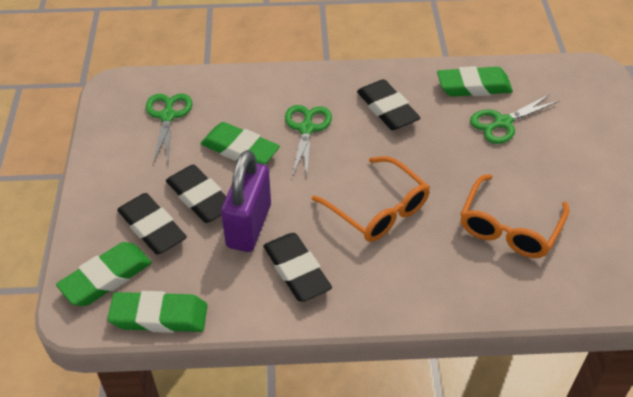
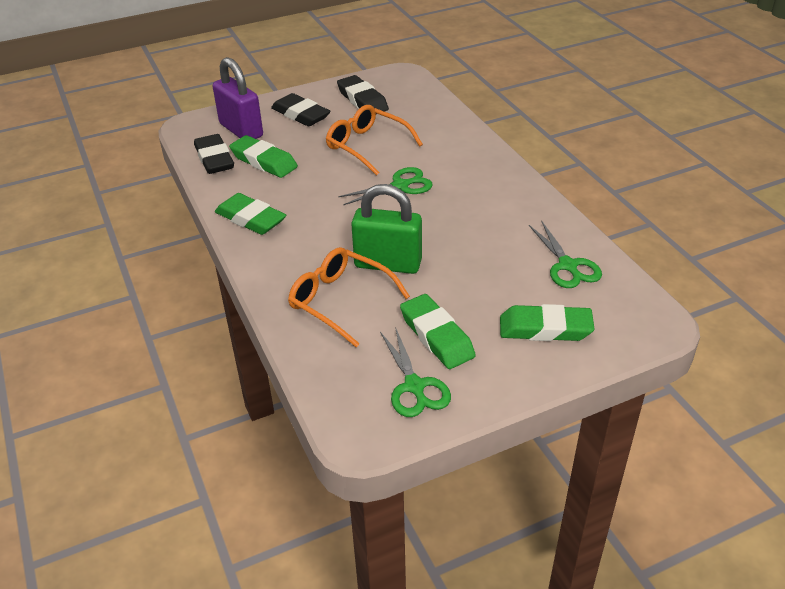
black eraser: [117,193,187,255] [166,164,226,223] [263,233,332,302] [357,79,420,130] = 4 -> [194,134,234,174] [271,93,330,126] [337,75,389,114] = 3
green padlock: none = 0 -> [351,184,422,274] = 1

